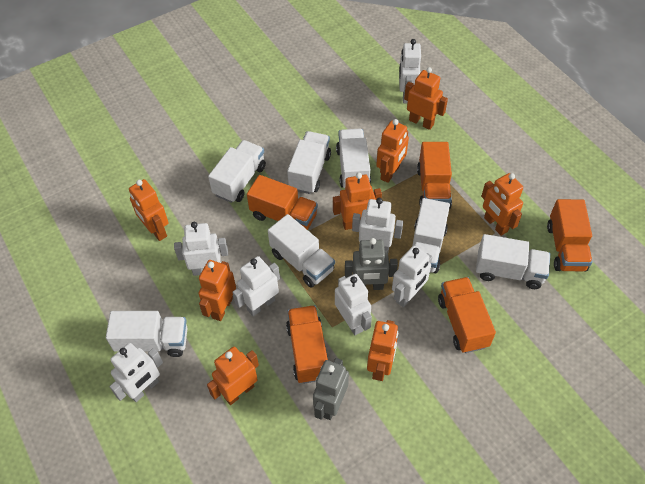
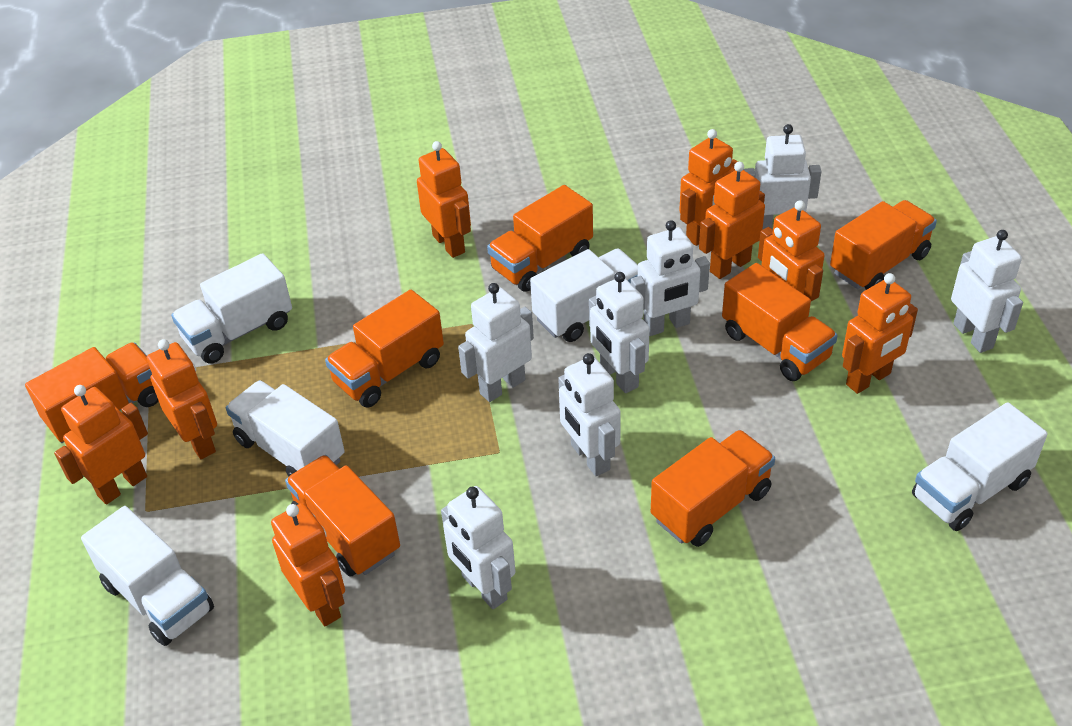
grey robot: [313,358,349,420] [345,238,398,290] = 2 -> none = 0
orange truck: [247,175,318,230] [286,305,328,384] [417,142,452,209] [438,277,496,353] [547,199,592,271] = 5 -> [25,342,158,443] [285,455,400,576] [325,290,444,408] [487,185,593,292] [651,430,775,547] [722,263,838,381] [830,200,937,290] = 7
white truck: [106,311,188,357] [208,140,266,203] [268,214,335,288] [287,131,331,194] [336,129,371,188] [412,198,450,273] [476,234,550,289] = 7 -> [81,506,214,646] [171,253,292,364] [226,380,345,477] [530,249,638,342] [912,402,1048,531] = 5

